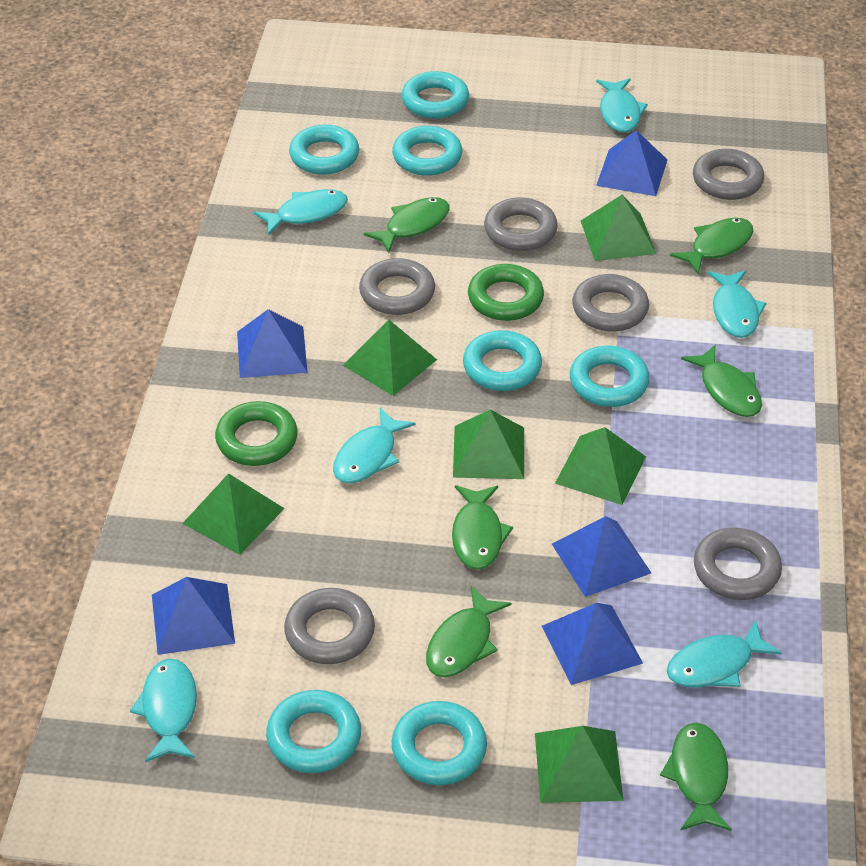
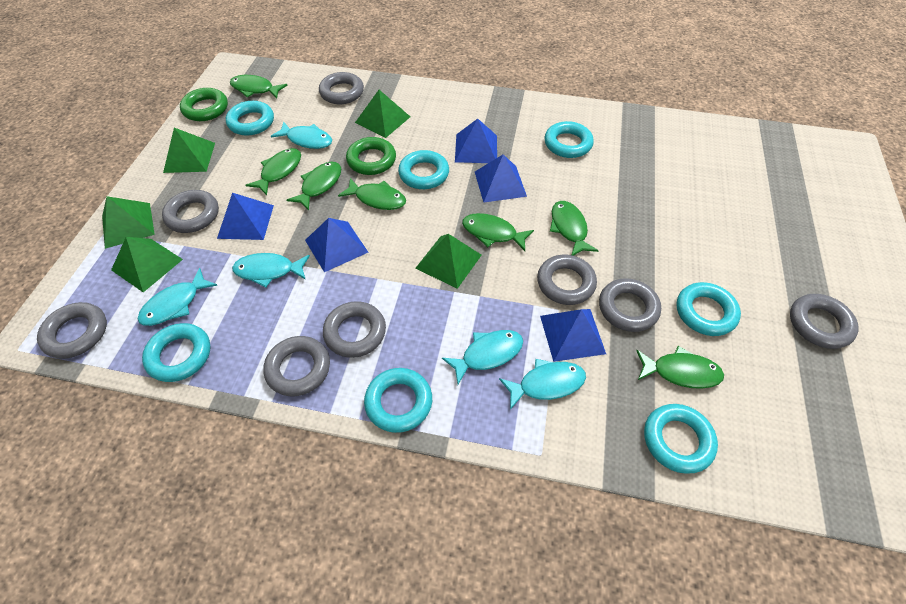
green fish: [364,197,450,253] [426,586,511,677] [452,485,513,570] [660,722,732,831] [670,218,754,274] [681,345,762,417] = 6 -> [230,75,287,98] [245,148,301,195] [287,162,341,211] [338,178,406,210] [462,213,534,251] [550,201,599,256] [636,346,724,389] = 7
green pyramid: [182,473,285,555] [343,320,437,396] [453,409,524,479] [535,726,623,803] [555,427,646,505] [581,195,656,261] = 6 -> [102,196,155,249] [111,237,183,292] [163,128,215,173] [355,90,410,138] [415,234,482,289] = 5
grey ring: [284,588,375,664] [359,258,435,315] [484,198,558,251] [572,274,649,331] [693,149,764,200] [694,527,782,600] = 6 -> [37,302,107,359] [162,190,219,233] [263,336,330,396] [319,72,364,104] [323,301,386,358] [537,255,597,305] [599,278,661,332] [790,294,859,349] = 8
turquoise fish: [130,658,197,762] [254,189,348,236] [333,408,416,483] [596,78,648,132] [667,620,782,688] [708,270,766,338] = 6 -> [138,268,218,326] [232,253,310,288] [271,121,332,149] [442,330,523,384] [499,359,586,410] = 5

